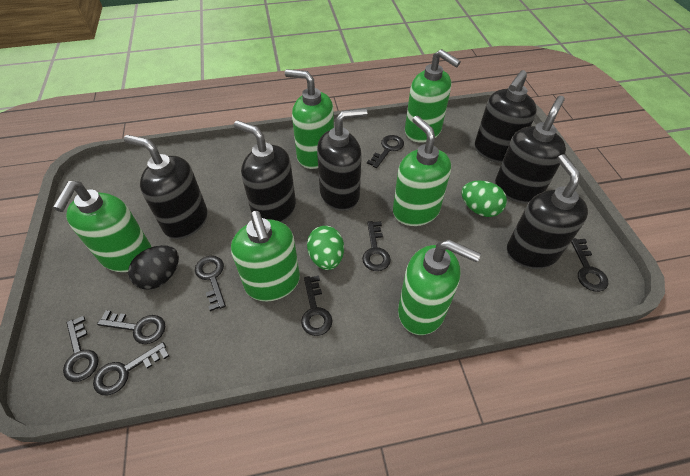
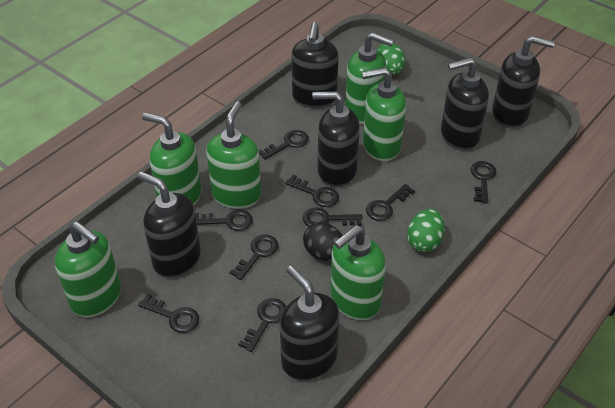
black key: [63,316,99,382] [93,342,169,395] [97,310,165,344] [195,256,226,311] [301,276,333,336] [362,221,391,271] [367,135,404,168] [571,238,608,292] = 8 -> [138,294,199,333] [195,210,253,231] [229,235,279,280] [238,298,286,352] [259,130,309,160] [285,175,339,207] [303,208,363,227] [366,184,415,221] [471,161,496,203] = 9

